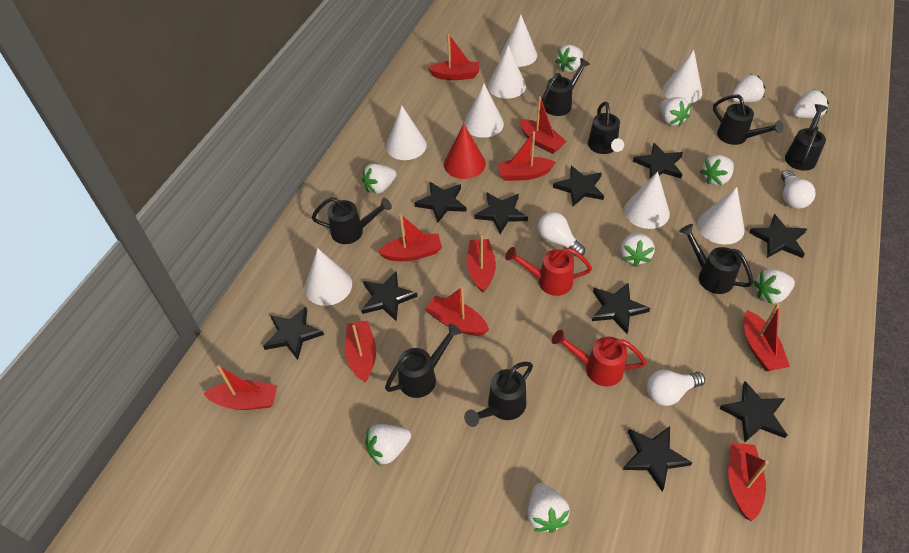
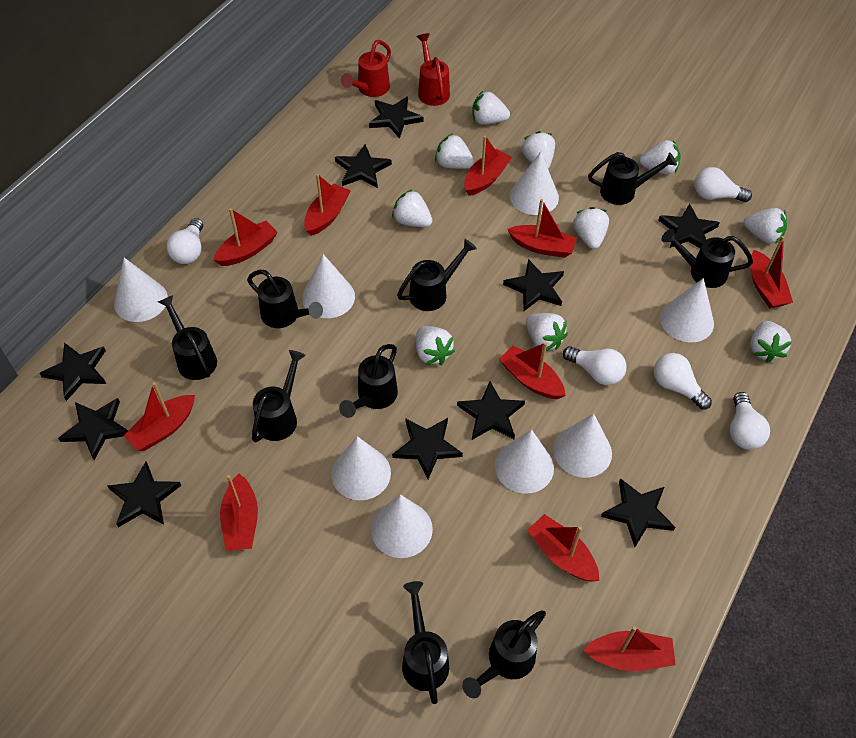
black watering can: [312,197,392,244] [385,323,462,398] [464,362,533,427] [542,58,590,116] [588,102,624,154] [679,224,753,294] [713,94,783,145] [785,104,828,171] = 8 -> [158,295,217,380] [247,270,323,328] [252,350,306,442] [339,344,398,418] [397,239,477,311] [402,581,449,704] [462,610,546,698] [588,152,677,205] [661,229,753,288] = 9
red cone: [444,124,486,179] = 1 -> none = 0
white light bulb: [538,212,585,256] [647,370,705,406] [781,170,815,209] = 3 -> [167,218,203,264] [563,346,627,385] [654,353,712,410] [694,167,752,202] [730,392,770,450] = 5

